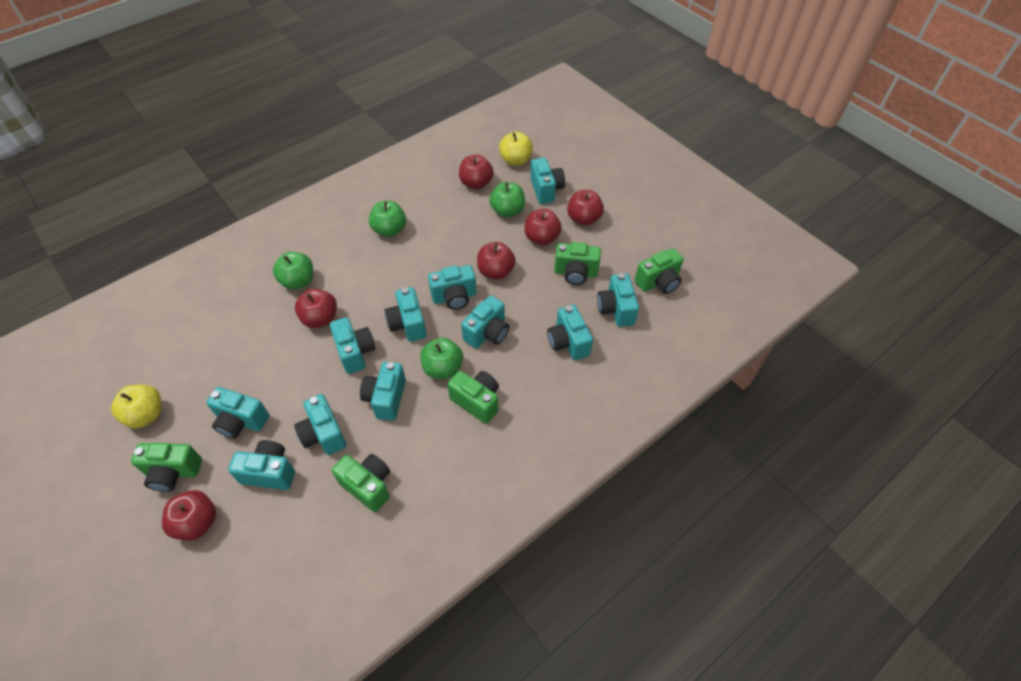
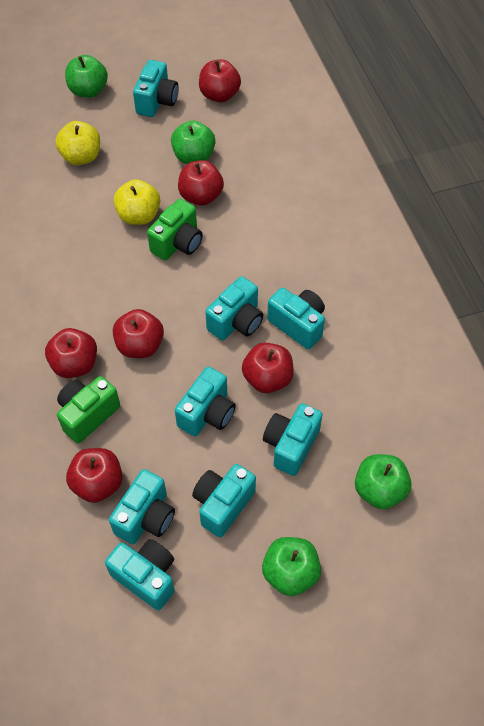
green camera: [131,443,202,492] [332,454,390,512] [447,371,499,424] [554,242,601,285] [635,248,684,294] = 5 -> [57,376,120,444] [147,199,203,261] = 2
turquoise camera: [206,387,269,439] [228,440,295,490] [294,394,346,455] [330,317,375,374] [360,362,406,421] [385,287,426,342] [428,265,476,310] [461,295,509,348] [530,158,565,204] [547,305,593,360] [597,273,639,327] = 11 -> [105,539,175,610] [109,469,175,544] [133,60,179,117] [175,366,236,436] [192,464,256,538] [205,276,263,340] [263,403,323,476] [267,288,325,349] = 8

